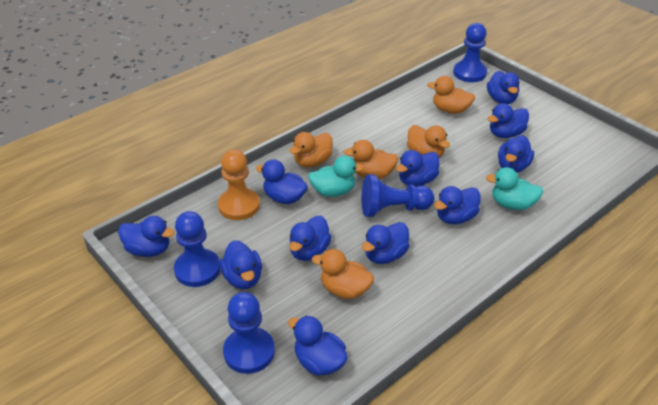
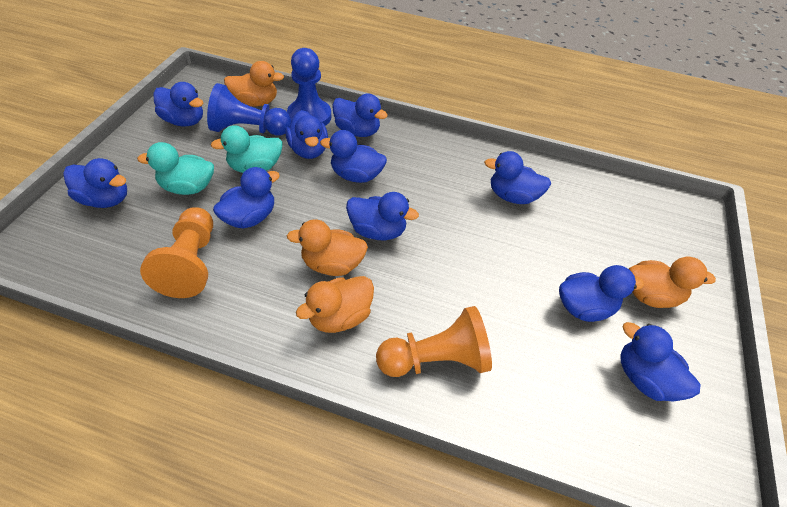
blue duck: [118,216,174,257] [220,240,262,289] [256,159,308,204] [288,316,348,376] [289,216,332,261] [362,222,409,264] [396,150,440,187] [434,186,480,224] [487,71,520,104] [488,103,529,138] [498,135,534,173] = 11 -> [63,158,127,208] [153,82,203,126] [213,167,280,229] [285,110,328,159] [320,130,387,183] [332,94,388,137] [346,192,419,240] [484,151,551,204] [559,265,644,322] [620,322,701,402] = 10
blue pawn: [174,211,221,287] [223,292,275,374] [362,174,434,217] [453,23,487,82] = 4 -> [207,83,291,136] [287,48,332,126] = 2
orange duck: [289,132,333,167] [312,249,374,299] [344,140,399,179] [407,125,450,158] [427,76,475,114] = 5 -> [224,61,284,107] [287,219,368,276] [296,276,374,333] [629,257,716,308] = 4
orange pawn: [218,149,260,220] = 1 -> [140,207,213,298] [376,306,492,377] = 2

